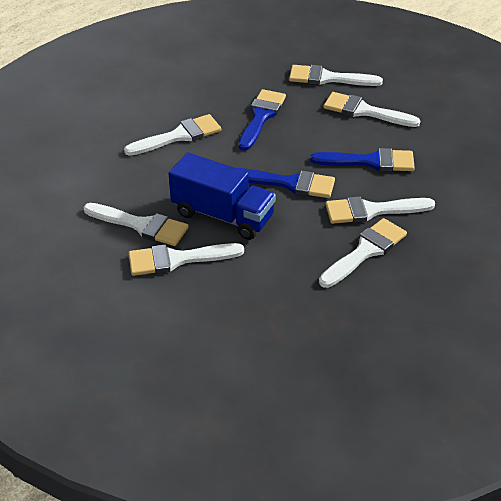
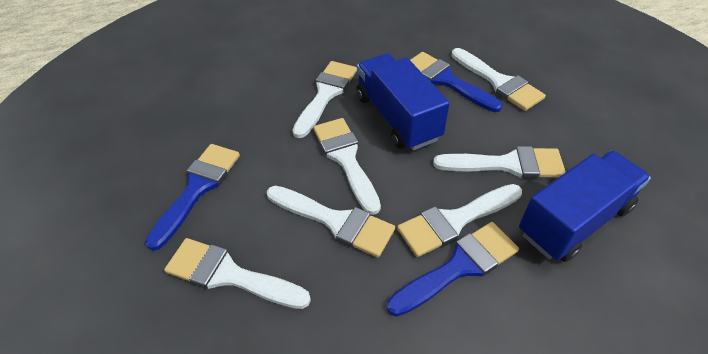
blue truck: [169,152,276,240] = 1 -> [356,53,450,151] [519,151,651,262] = 2

